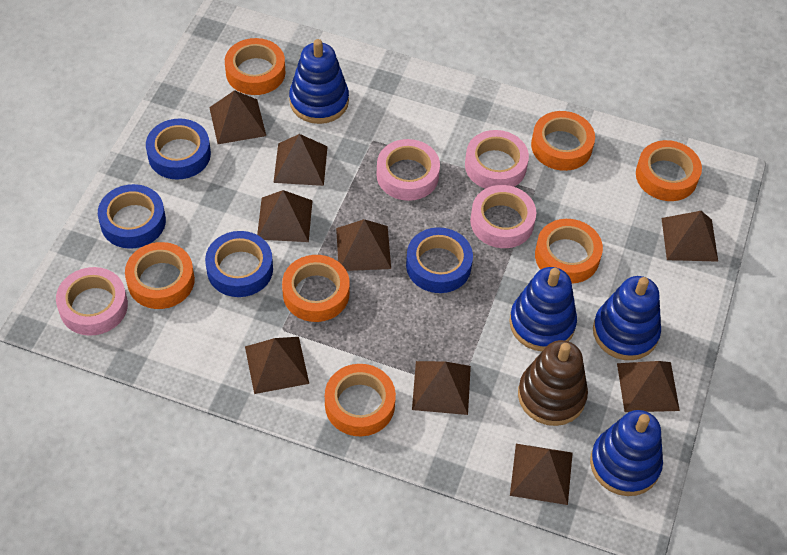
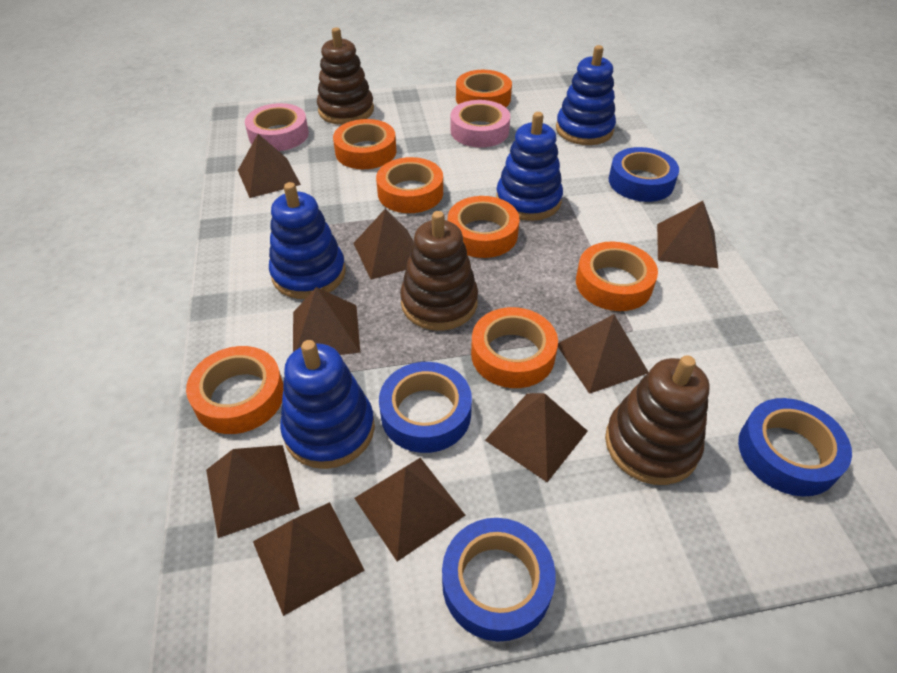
brown stacking toy: [518,340,588,426] = 1 -> [317,27,374,125] [400,211,478,331] [605,355,710,485] = 3
pink tape: [56,267,128,336] [376,139,440,201] [465,130,529,189] [470,185,536,248] = 4 -> [245,103,309,151] [451,100,510,148] = 2

